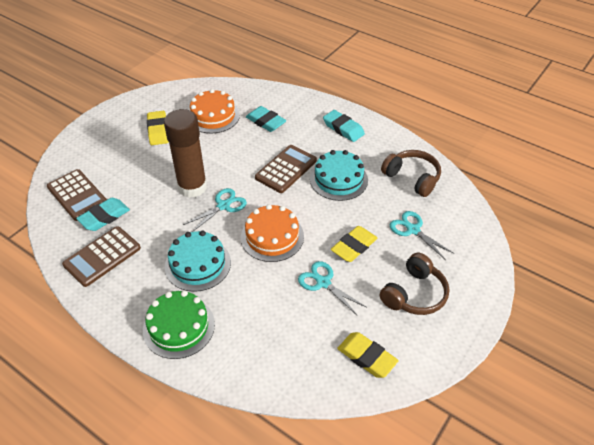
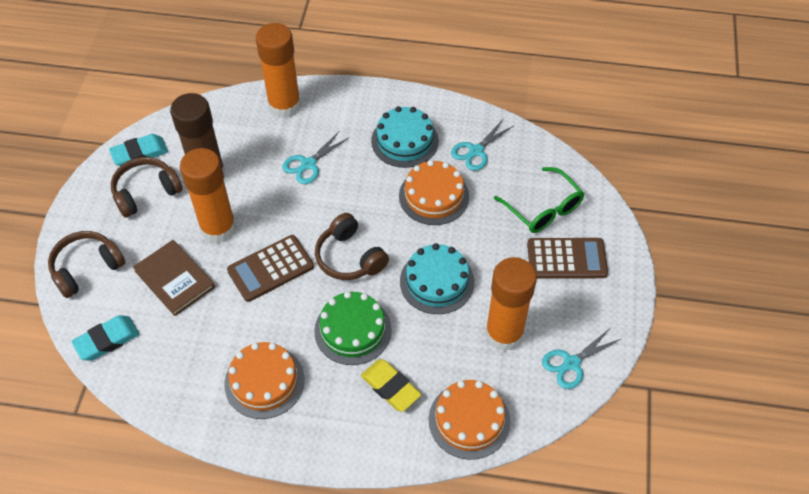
brown book: none = 0 -> [133,240,215,316] = 1
brown calculator: [47,169,107,221] [62,226,141,287] [255,145,317,193] = 3 -> [227,235,314,302] [527,238,608,279] = 2
brown headphones: [380,253,449,315] [381,150,441,197] = 2 -> [48,231,125,298] [111,157,183,218] [315,213,389,280] = 3
green glasses: none = 0 -> [494,167,584,233] = 1
orange cake: [190,89,240,133] [241,204,304,262] = 2 -> [224,342,305,419] [399,160,469,225] [429,380,510,460] = 3
orange glue stick: none = 0 -> [180,148,236,243] [256,23,301,118] [485,257,537,351] = 3
turquoise eraser: [76,198,130,231] [246,106,287,132] [323,110,365,142] = 3 -> [71,315,140,361] [109,134,168,166] = 2
yellow eraser: [147,111,169,145] [331,226,377,262] [337,332,398,378] = 3 -> [361,359,421,412] = 1

